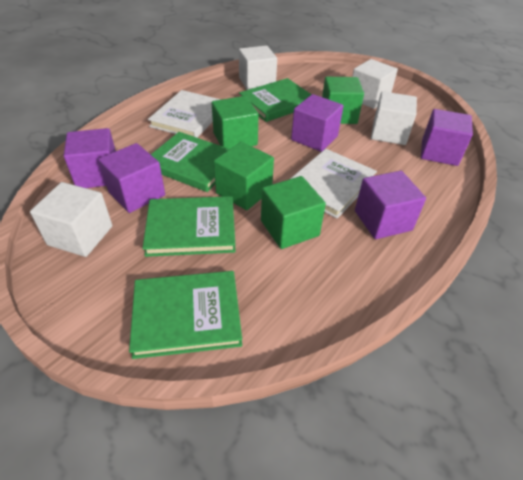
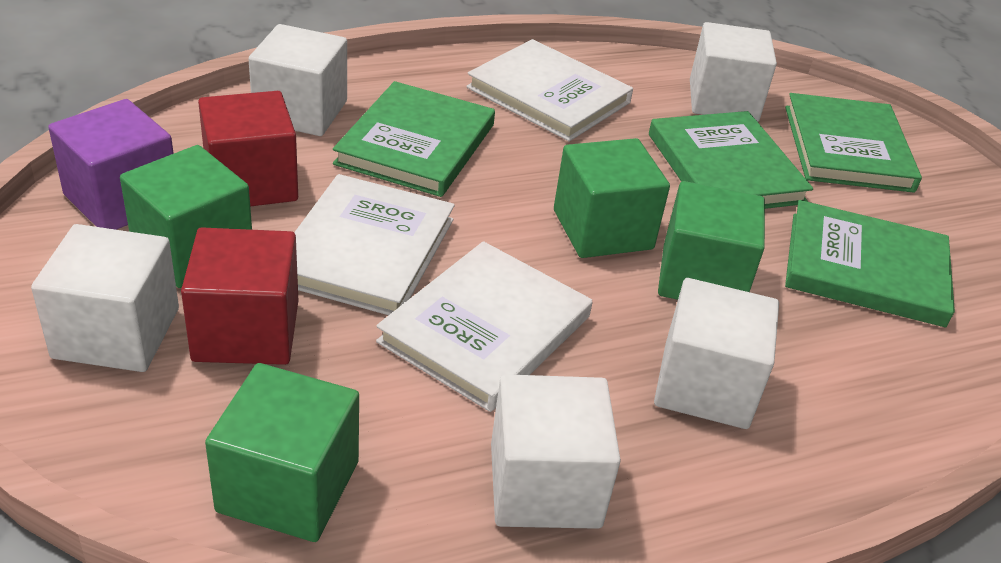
purple cube: [64,128,116,188] [98,143,165,213] [291,94,343,152] [355,171,426,239] [421,109,473,166] = 5 -> [48,99,174,230] = 1
red cube: none = 0 -> [181,227,299,365] [198,91,298,206] = 2
white book: [148,90,221,138] [290,149,377,219] = 2 -> [294,174,455,315] [376,241,592,412] [466,39,633,141] = 3
white cube: [30,182,112,257] [239,46,277,90] [352,59,398,109] [371,91,417,145] = 4 -> [31,224,179,372] [249,24,347,136] [491,374,621,529] [654,278,779,429] [690,22,777,122] = 5

